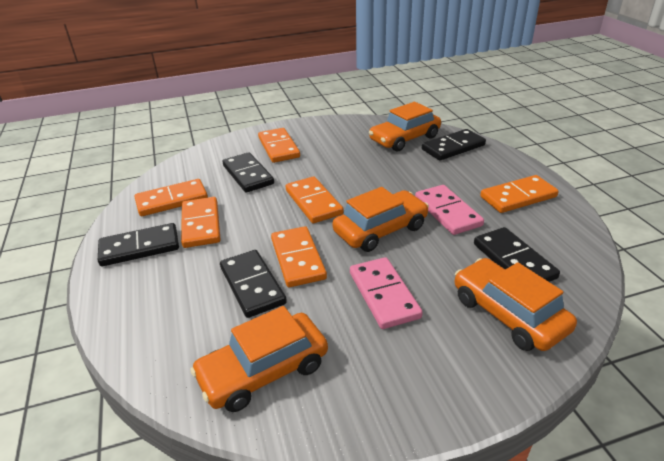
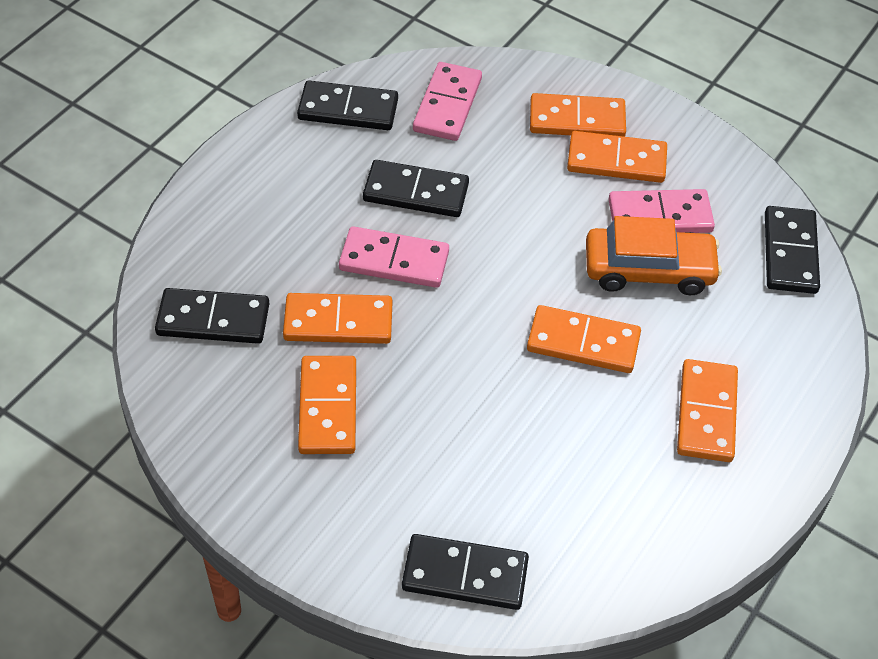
orange car: [190,306,328,412] [333,187,429,252] [369,102,441,152] [455,258,577,351] = 4 -> [586,216,722,295] = 1
pink domino: [350,257,423,329] [415,185,484,235] = 2 -> [339,226,449,288] [413,62,482,141] [609,189,715,233] = 3

